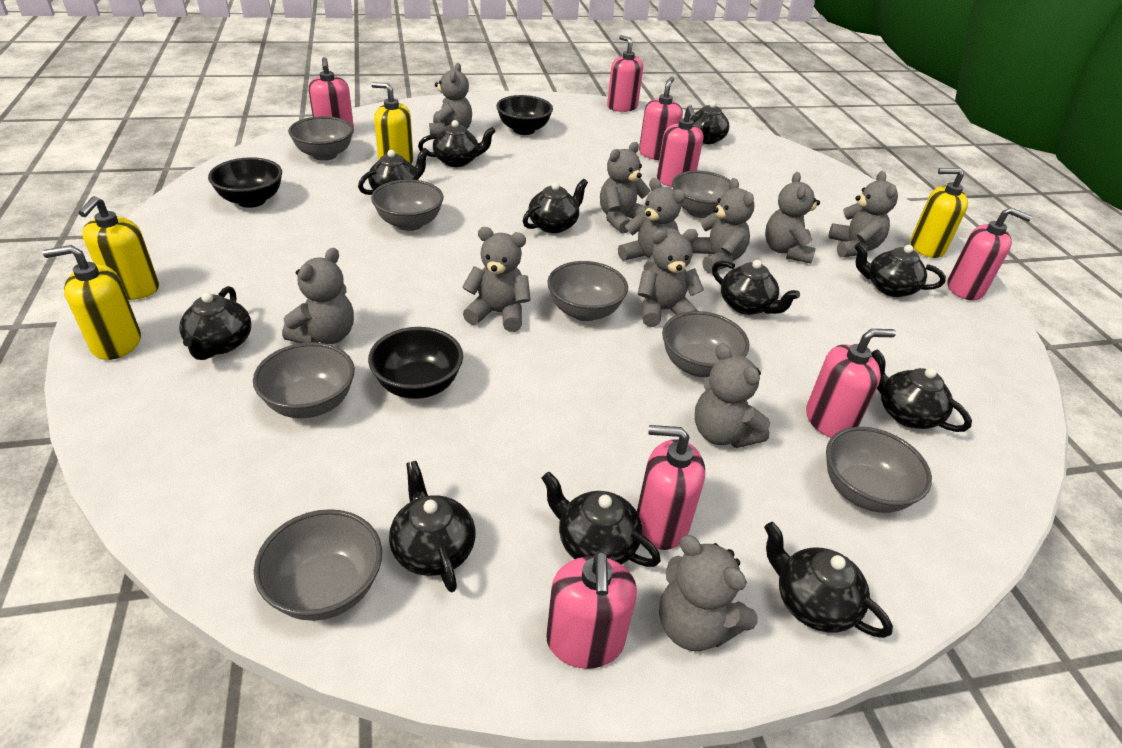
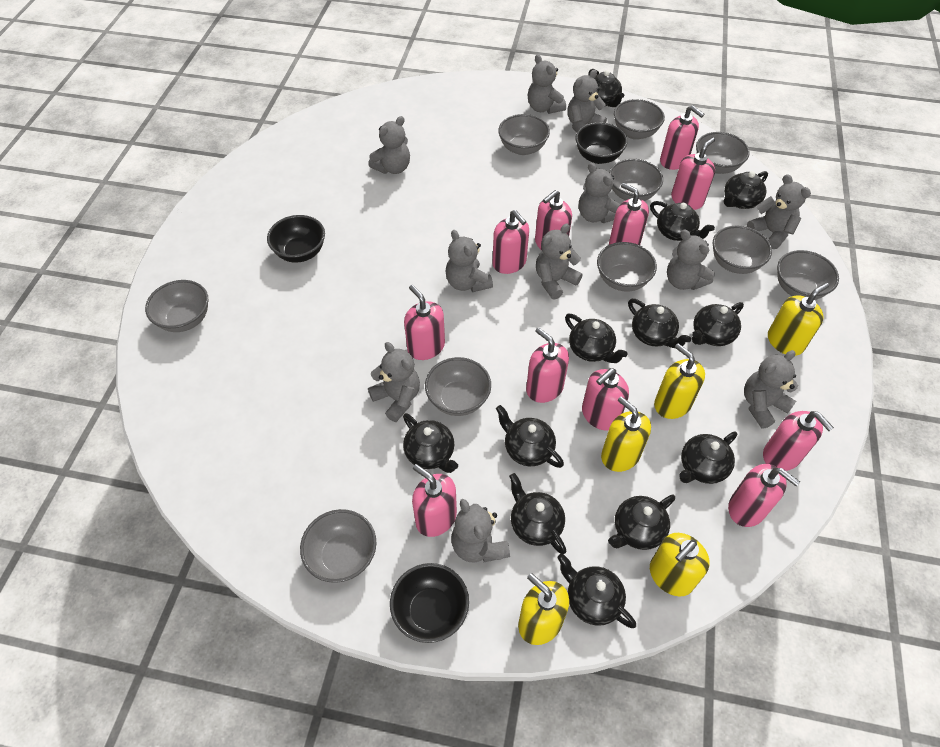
black teapot: [179,286,251,360] [358,148,429,195] [389,461,476,592] [418,120,496,167] [523,179,588,233] [542,472,661,567] [690,101,729,144] [712,260,800,315] [764,522,893,638] [854,243,946,297] [871,349,972,432] = 11 -> [403,413,458,473] [496,405,564,468] [509,473,566,554] [557,553,636,628] [565,314,627,363] [588,69,624,107] [608,494,675,550] [628,299,691,348] [650,201,715,241] [680,431,737,484] [692,302,744,346] [724,171,768,209] = 12
grey bowl: [253,342,355,418] [254,509,382,621] [288,116,353,161] [371,179,444,231] [547,261,628,321] [662,311,749,377] [672,171,730,218] [826,427,932,513] = 8 -> [145,280,208,332] [300,509,377,583] [425,357,491,416] [498,114,550,155] [597,242,657,292] [609,159,663,201] [614,99,665,140] [696,132,750,174] [712,226,772,274] [777,250,839,300] = 10
pink soap dispenser: [308,57,354,134] [546,551,637,669] [607,35,643,112] [637,425,705,550] [639,77,683,160] [657,105,704,187] [806,329,896,438] [947,208,1032,300] = 8 -> [404,285,445,360] [412,464,457,537] [493,210,529,274] [526,328,569,403] [535,190,572,250] [582,368,629,431] [609,183,649,245] [660,105,704,170] [671,137,715,210] [728,464,800,527] [763,411,834,471] = 11
yellow soap dispenser: [42,245,141,360] [78,196,159,300] [371,82,414,164] [911,168,968,258] = 4 -> [518,573,569,645] [601,396,651,472] [650,533,710,597] [654,343,705,419] [768,283,829,356] = 5

